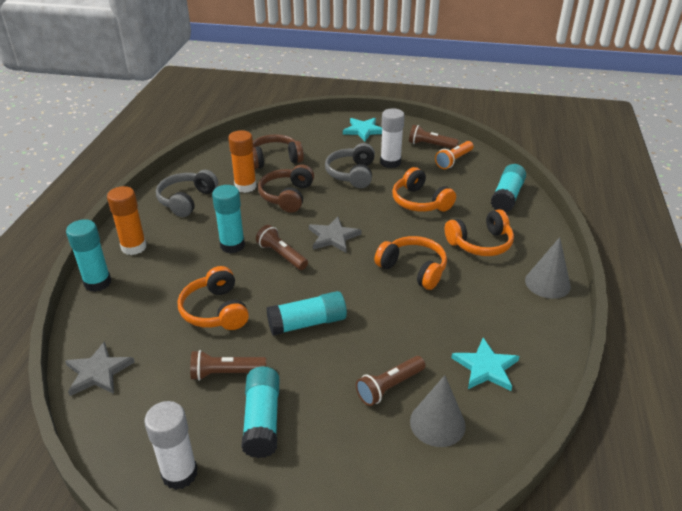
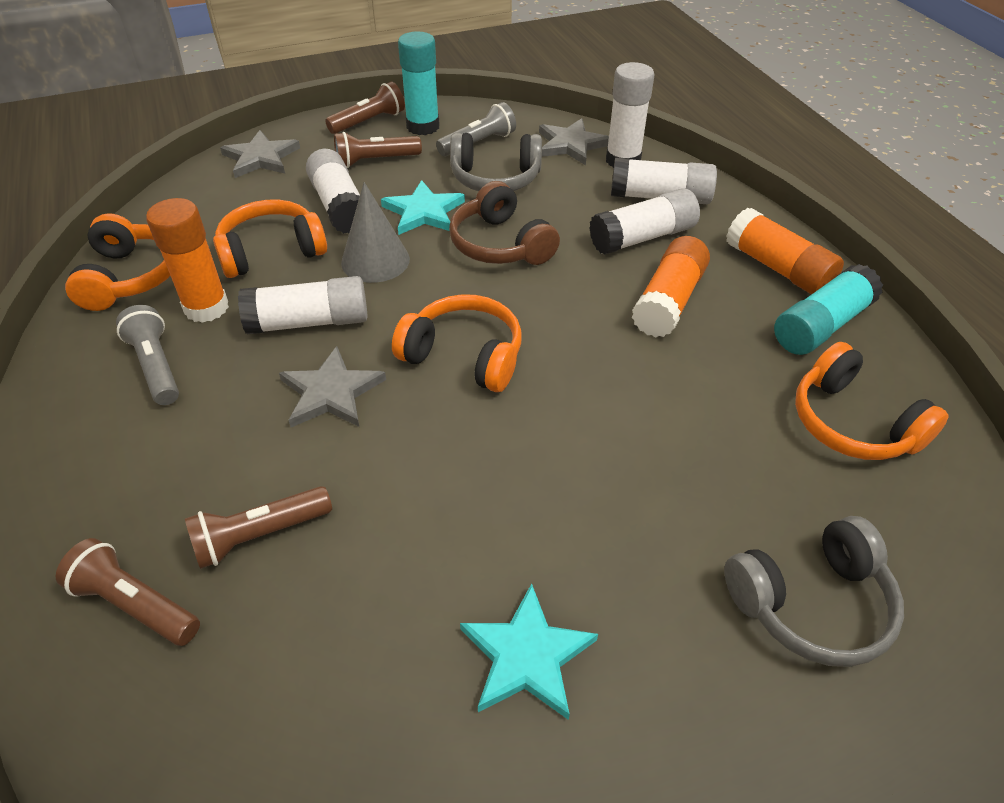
brown headphones: [253,134,304,169] [258,164,314,213] = 2 -> [449,181,560,265] = 1
grey cone: [410,375,466,447] [525,237,571,299] = 2 -> [341,182,410,283] = 1
grey flashlight: none = 0 -> [116,305,179,405] [436,102,516,156] = 2
grey star: [65,341,135,396] [309,217,361,252] = 2 -> [220,130,300,178] [279,346,386,427] [539,118,609,165] = 3
orange flashlight: [435,141,474,169] = 1 -> none = 0
orange glue stick: [107,186,146,255] [228,130,257,193] = 2 -> [146,198,229,323] [632,236,710,337] [726,208,844,295] = 3
turquoise glue stick: [66,219,111,292] [212,185,245,253] [241,367,279,458] [266,291,347,335] [491,164,526,212] = 5 -> [398,32,440,135] [774,264,883,355] = 2
white glue stick: [144,401,198,490] [380,108,405,168] = 2 -> [238,276,367,334] [306,149,360,234] [589,188,700,255] [606,62,654,168] [611,157,717,204] = 5

